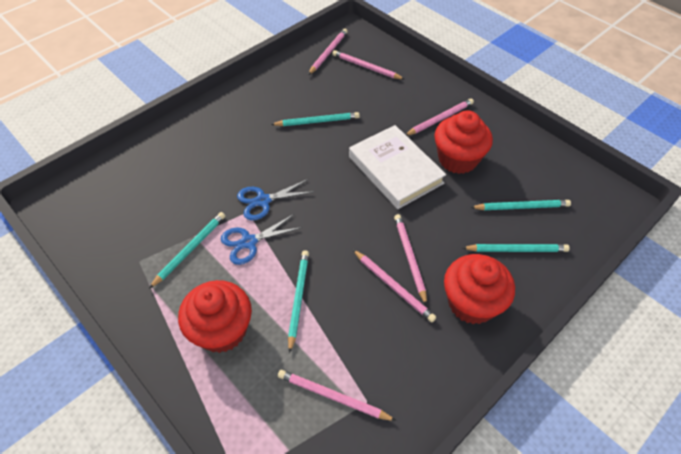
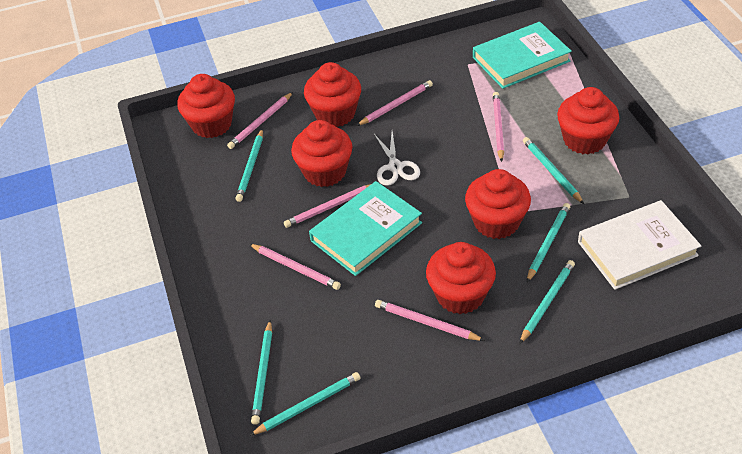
blue scissors: [221,214,303,265] [237,179,315,220] = 2 -> none = 0
red cupcake: [178,280,252,353] [434,110,493,174] [444,254,515,324] = 3 -> [177,74,235,138] [291,120,352,187] [304,62,361,127] [426,242,496,314] [465,169,531,239] [557,87,619,154] = 6
turquoise book: none = 0 -> [309,181,422,276] [473,22,572,89] = 2
turquoise pencil: [149,212,225,289] [271,112,360,126] [288,250,309,353] [463,244,570,252] [470,200,571,210] = 5 -> [235,129,263,202] [249,372,360,436] [251,320,272,425] [519,260,575,344] [523,137,584,204] [527,203,570,282] = 6
white scissors: none = 0 -> [374,132,420,186] = 1

